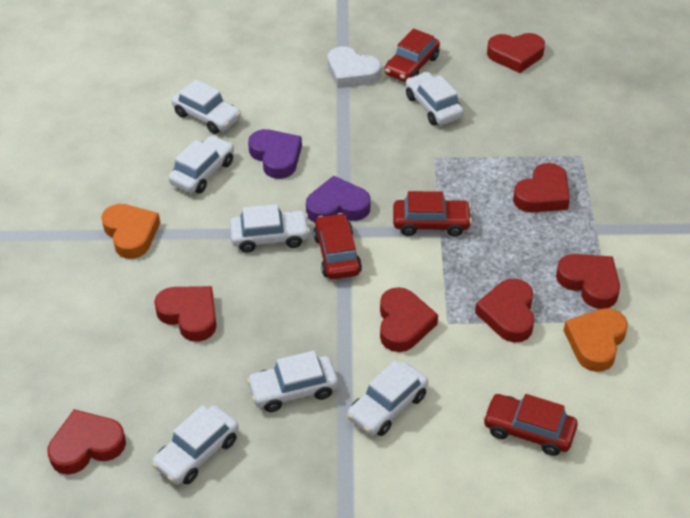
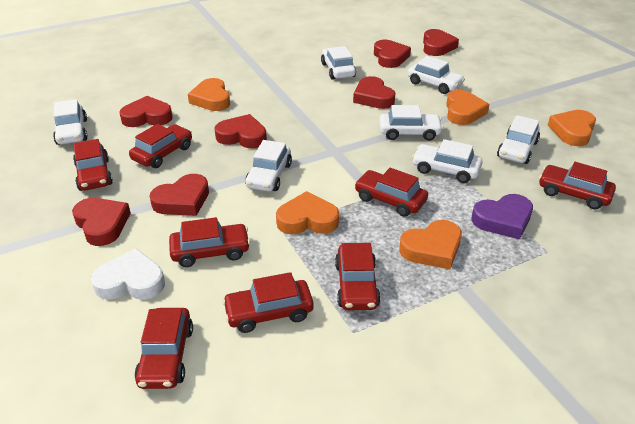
orange heart: [101,204,160,259] [563,308,628,372] = 2 -> [188,78,230,111] [276,191,339,235] [399,220,462,269] [446,90,489,125] [547,110,596,146] = 5
purple heart: [248,129,302,179] [306,176,370,222] = 2 -> [471,194,533,240] = 1
red car: [313,213,362,279] [384,28,440,82] [393,191,472,237] [483,394,578,456] = 4 -> [73,139,113,191] [129,124,192,168] [134,308,193,389] [169,217,250,267] [222,272,314,333] [335,243,381,310] [354,168,428,217] [539,162,616,209] = 8

